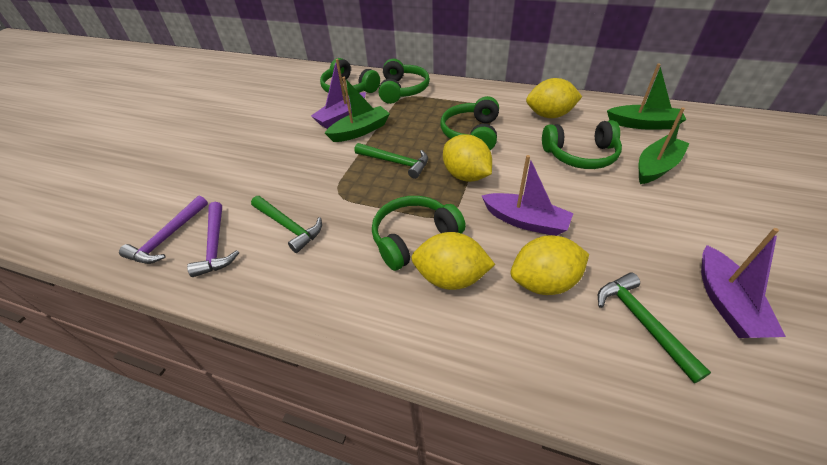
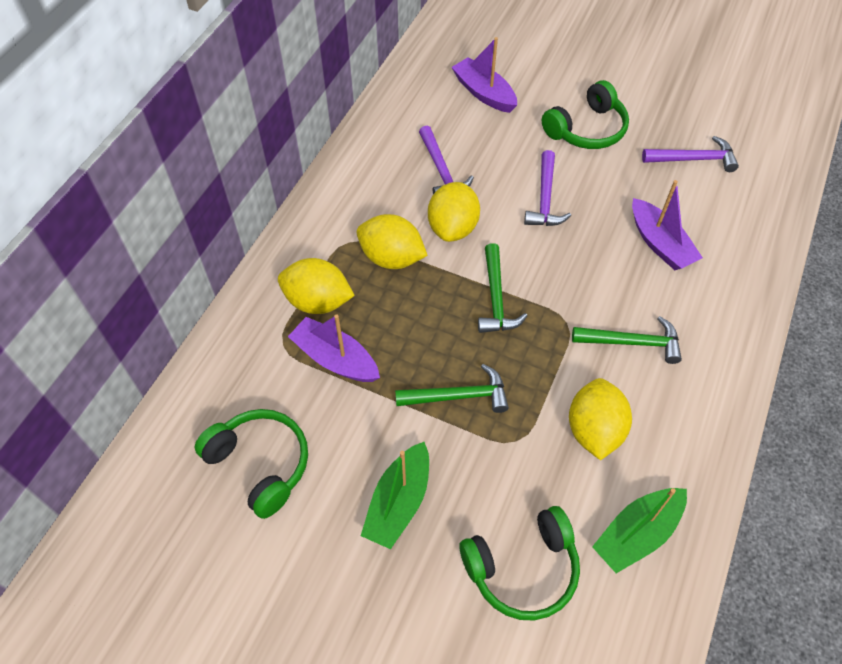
green boat: [325,77,390,142] [607,63,686,129] [638,107,690,184] = 3 -> [361,442,429,549] [592,488,687,573] = 2
green headphones: [320,58,380,96] [372,196,466,271] [379,59,430,104] [440,96,499,150] [542,120,622,169] = 5 -> [195,409,308,519] [460,506,580,621] [542,80,629,149] = 3
purple hammer: [119,196,208,264] [187,202,239,277] = 2 -> [419,126,474,194] [524,150,571,226] [642,136,739,172] = 3

